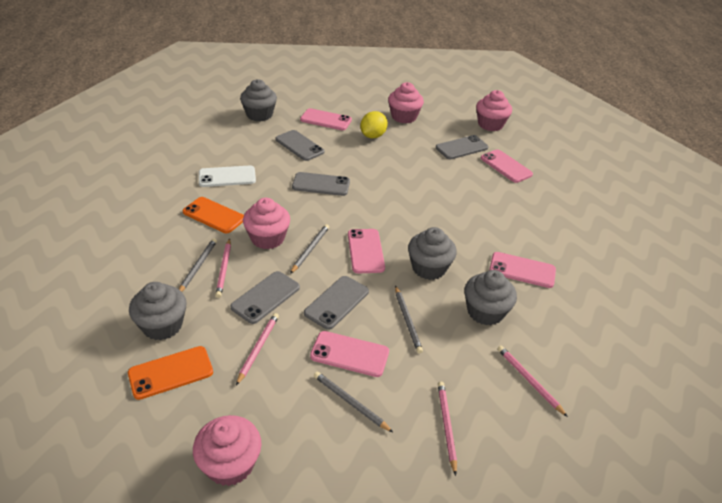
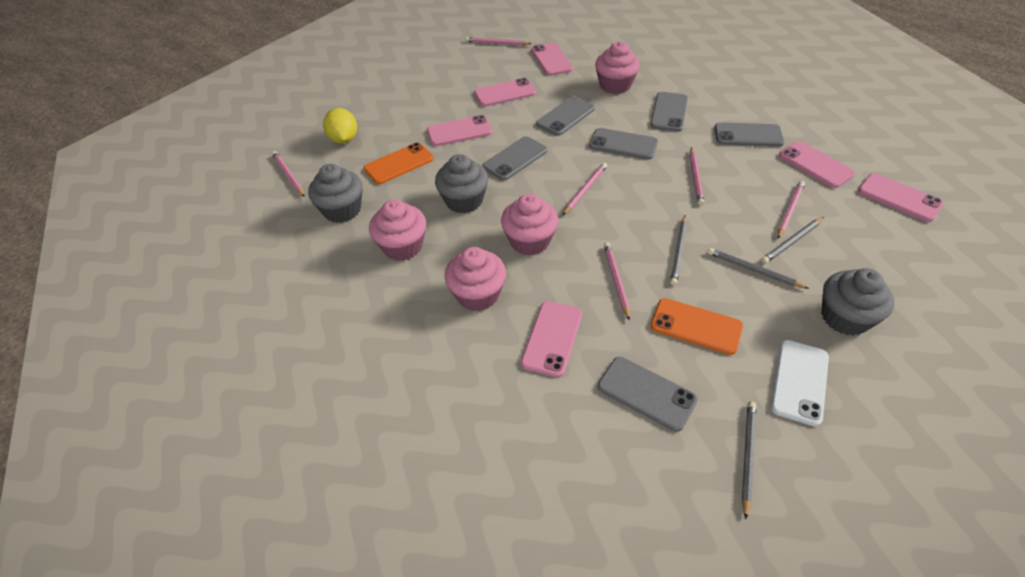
grey cupcake: [129,282,187,340] [240,79,277,121] [408,227,457,280] [464,270,517,325] = 4 -> [308,164,363,223] [435,154,488,213] [821,268,894,336] = 3
grey phone: [230,271,300,324] [276,130,324,161] [292,172,350,196] [304,276,369,330] [436,135,488,159] = 5 -> [482,136,547,181] [536,96,595,136] [589,128,658,160] [598,357,698,432] [650,92,688,132] [714,122,784,147] = 6
pink pencil: [215,238,231,298] [236,313,279,385] [438,382,457,476] [497,346,568,417] = 4 -> [272,151,305,197] [465,37,532,46] [563,163,607,215] [604,242,630,321] [690,147,704,205] [777,181,805,239] = 6
pink phone: [300,108,352,130] [310,331,389,377] [348,229,385,274] [481,149,533,183] [489,252,556,288] = 5 -> [427,115,493,146] [474,78,536,107] [521,301,582,377] [531,43,573,76] [779,141,855,188] [858,173,944,222] = 6

